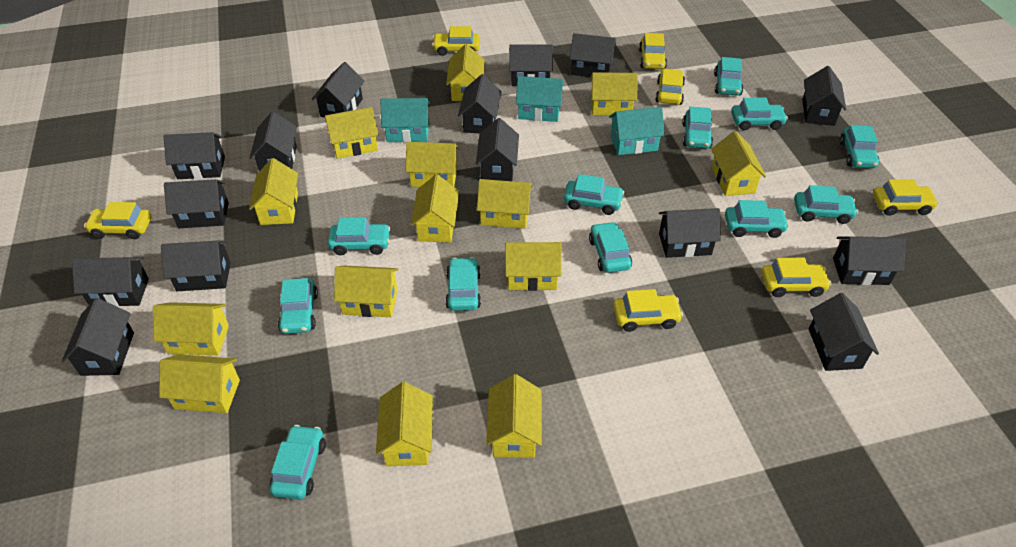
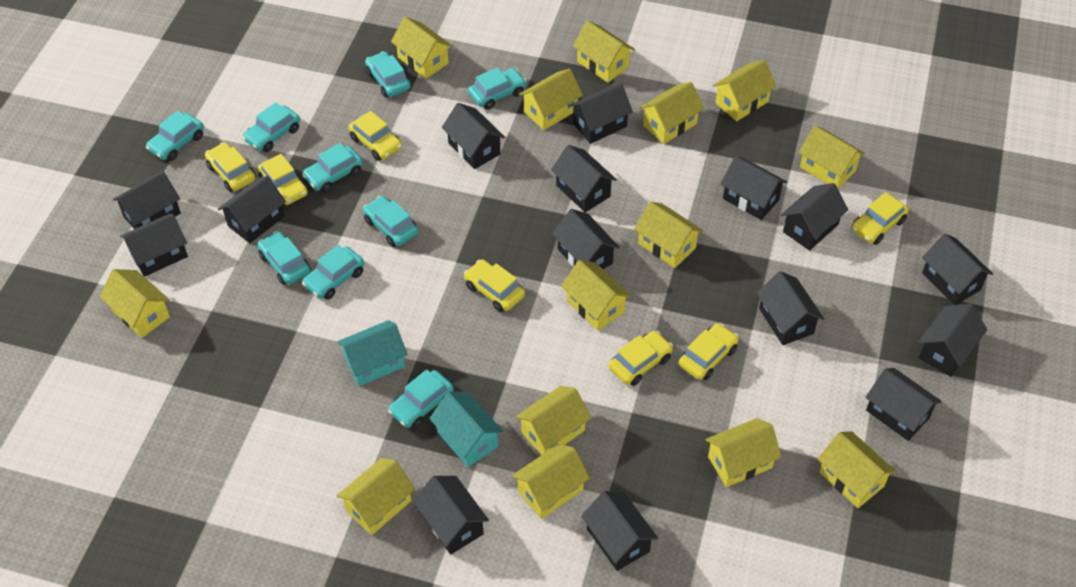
turquoise car: [270,425,326,500] [278,278,318,334] [328,217,391,255] [445,257,481,311] [564,174,624,215] [589,222,632,273] [682,106,713,149] [714,57,743,96] [725,200,789,238] [731,97,788,130] [794,185,858,224] [840,125,879,168] = 12 -> [146,111,204,161] [242,102,300,152] [257,231,311,285] [302,143,363,193] [302,245,364,300] [363,196,418,247] [365,51,411,97] [388,369,454,429] [468,67,527,110] = 9
turquoise house: [380,98,430,143] [516,76,563,122] [609,107,665,155] = 3 -> [337,320,408,386] [429,392,503,467] = 2

